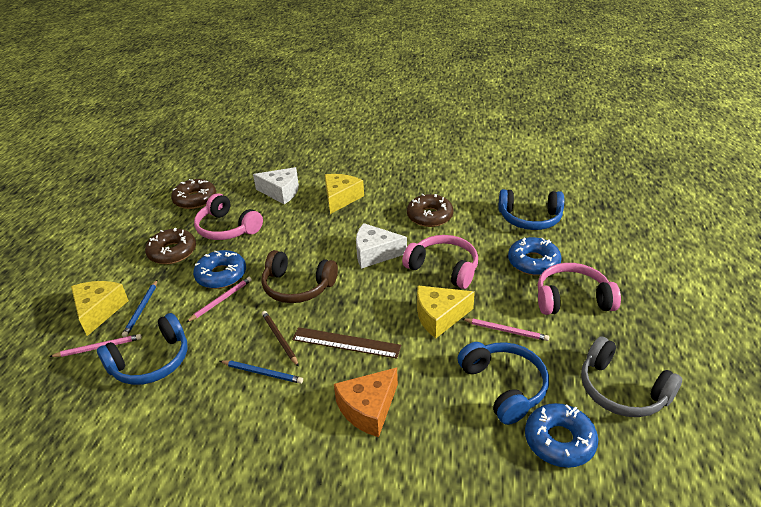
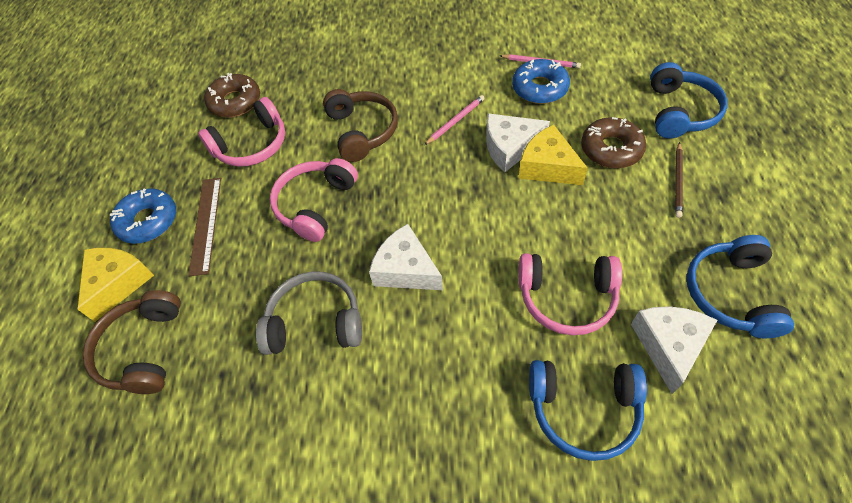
blue donut: [193,250,246,289] [508,237,562,276] [525,403,598,468] = 3 -> [110,188,176,244] [512,59,570,104] = 2
blue pencil: [122,280,157,337] [220,360,303,384] = 2 -> none = 0
brown donut: [145,228,196,264] [171,179,216,209] [407,193,454,227] = 3 -> [204,73,260,118] [581,117,646,168] = 2
brown headphones: [261,250,338,303] = 1 -> [83,290,181,394] [323,89,398,162] = 2
orange cheese: [334,367,398,437] = 1 -> none = 0
pink pencil: [49,334,142,357] [187,277,252,322] [462,318,549,341] = 3 -> [424,95,485,145] [500,54,581,68] = 2
white cheese: [253,167,299,204] [356,223,407,269] = 2 -> [369,224,443,290] [486,113,550,172] [631,306,717,394] = 3
yellow cheese: [71,281,129,336] [325,174,364,214] [417,286,475,338] = 3 -> [77,248,154,322] [519,125,588,185] = 2

